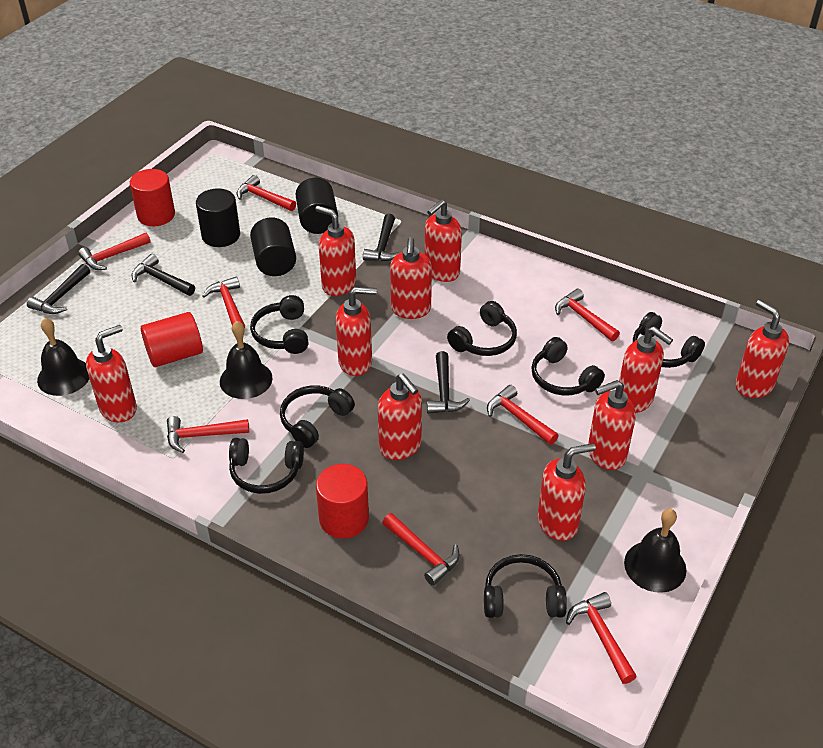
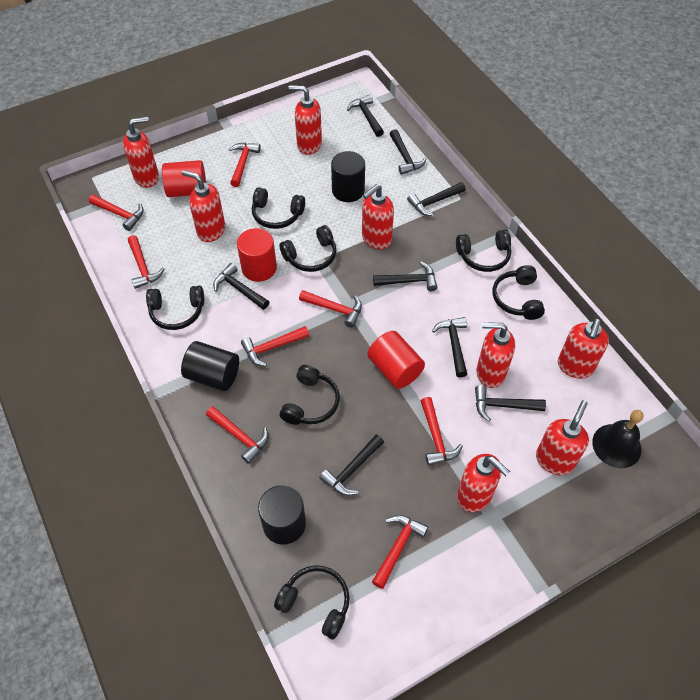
black bell: [37,318,89,396] [220,321,272,399] [624,508,687,593] = 3 -> [592,410,644,468] = 1
black hammer: [27,264,90,314] [131,254,195,296] [363,214,401,262] [427,351,470,414] = 4 -> [213,263,269,310] [319,435,384,496] [347,95,384,137] [373,262,437,291] [390,129,426,175] [407,182,466,216] [432,317,467,378] [475,385,546,421] = 8
red soap dispenser: [86,325,137,422] [315,206,356,296] [336,287,377,376] [378,374,422,460] [390,237,432,319] [425,199,462,282] [537,443,596,541] [588,380,636,470] [619,326,673,413] [735,300,789,398] = 10 -> [123,116,159,188] [182,170,225,242] [288,85,322,155] [362,184,394,249] [457,454,510,512] [476,322,515,388] [536,400,589,475] [558,318,609,379] = 8

